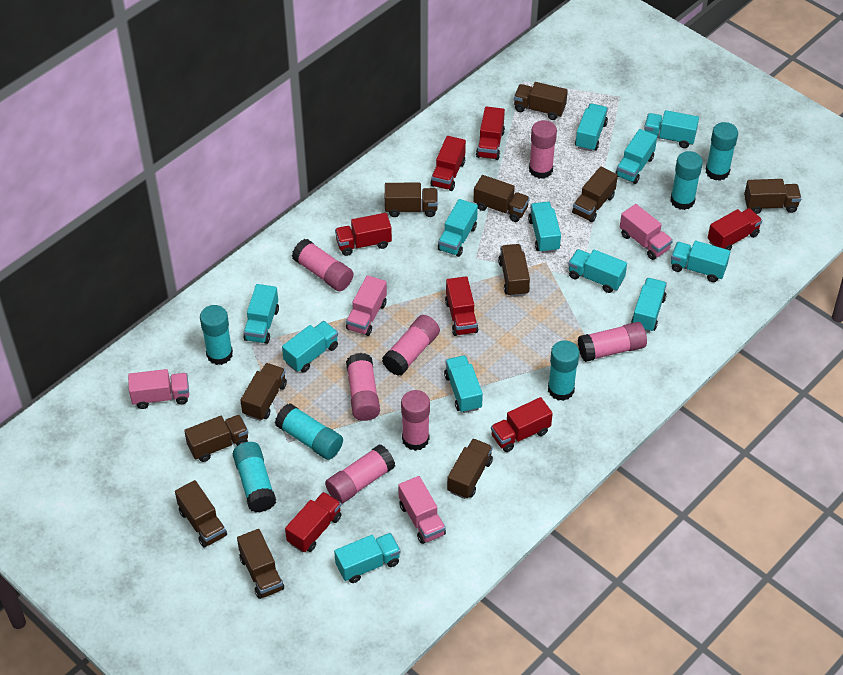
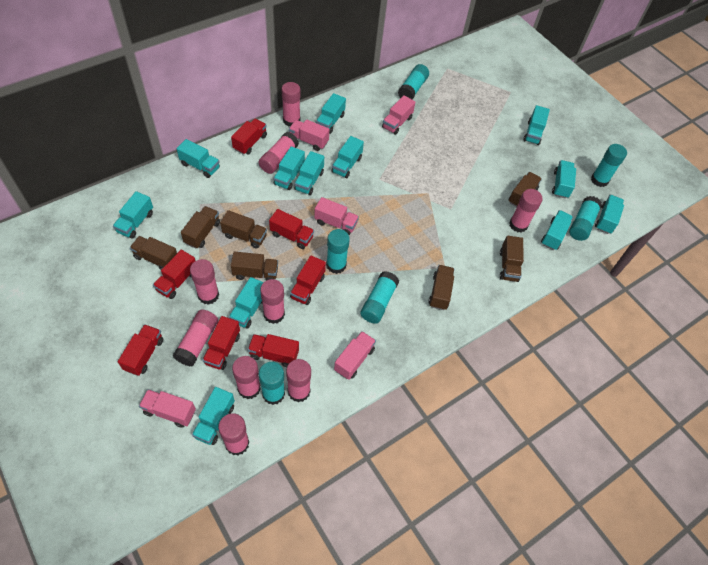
brown truck: [175,480,227,547] [184,415,248,462] [237,529,284,599] [240,363,287,421] [385,183,438,217] [447,438,493,499] [473,175,530,222] [498,244,530,297] [514,82,568,120] [572,166,618,222] [744,179,802,214] = 11 -> [130,236,177,270] [181,206,220,249] [220,210,267,249] [231,251,278,281] [428,265,454,310] [500,236,524,282] [509,172,542,207] = 7
pink glue stick: [292,239,354,291] [325,445,395,504] [346,353,380,421] [382,315,440,376] [401,390,430,451] [529,120,557,179] [578,322,647,362] = 7 -> [173,309,218,366] [190,259,219,305] [218,413,249,456] [232,356,261,399] [259,132,299,174] [260,279,285,324] [281,82,300,126] [286,359,311,402] [509,189,543,233] = 9
pink truck: [128,369,189,409] [346,275,387,336] [398,476,446,544] [620,204,673,260] = 4 -> [139,389,196,428] [289,119,329,151] [314,197,359,235] [334,331,376,380] [382,96,415,135] = 5

